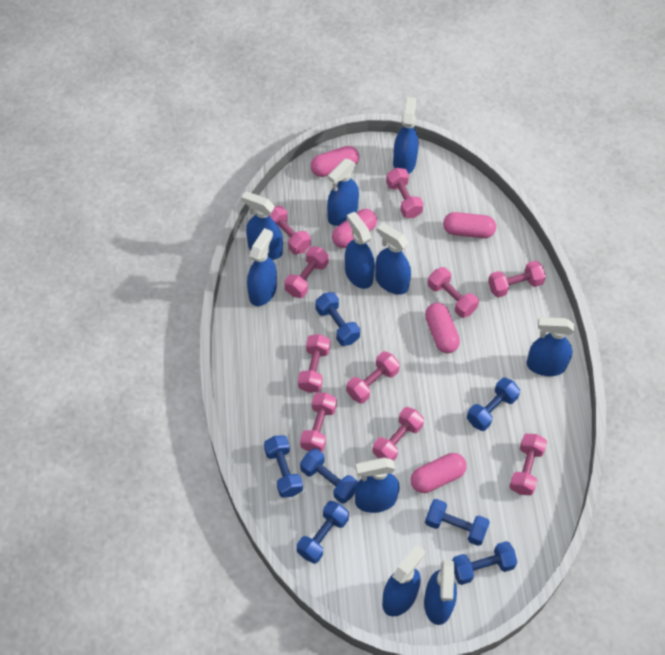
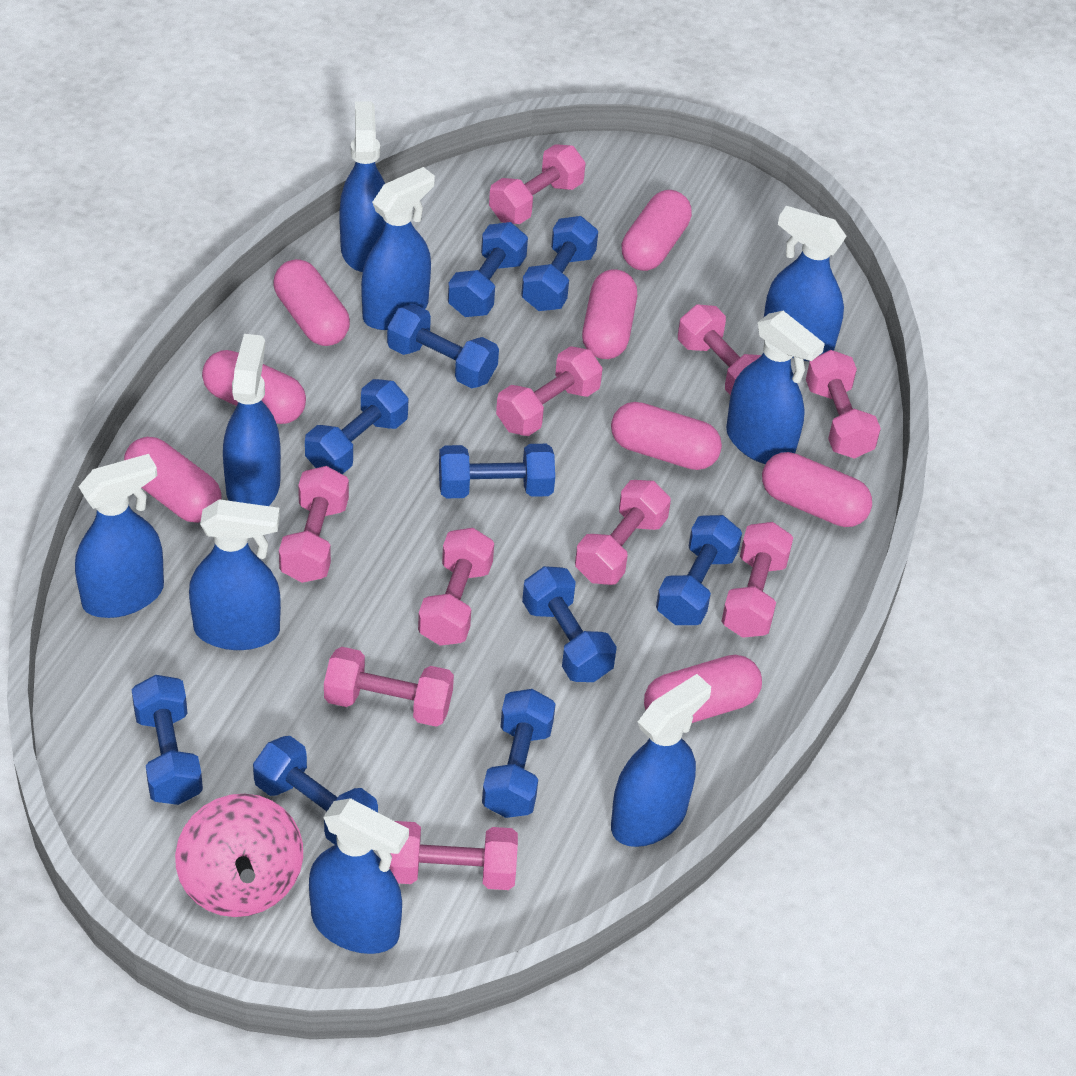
blue dumbbell: [264,435,303,498] [297,501,349,564] [300,448,358,503] [315,292,360,346] [425,499,490,546] [452,541,518,585] [467,378,520,431] = 7 -> [132,675,203,805] [253,736,378,845] [305,379,408,474] [387,304,499,388] [439,444,555,498] [448,222,528,317] [482,689,556,818] [521,216,598,311] [522,566,617,682] [656,515,742,625] = 10
blue spray bottle: [241,191,283,260] [247,228,277,306] [327,159,359,226] [345,212,375,289] [355,457,399,513] [375,223,411,295] [382,545,425,616] [393,97,419,174] [424,560,457,625] [526,317,574,376] = 10 -> [75,454,164,618] [189,499,281,650] [223,334,281,506] [309,798,409,954] [339,101,385,272] [361,167,435,330] [611,674,711,847] [726,311,825,464] [764,206,846,362] = 9
pink capsule: [310,146,359,177] [332,209,377,248] [411,453,467,493] [425,303,460,353] [443,212,496,238] = 5 -> [124,437,221,523] [202,350,306,424] [274,259,350,346] [582,269,637,359] [611,402,722,470] [621,190,692,271] [644,655,762,723] [762,452,872,527] = 8
pink spinning top: none = 0 -> [175,794,303,917] = 1

